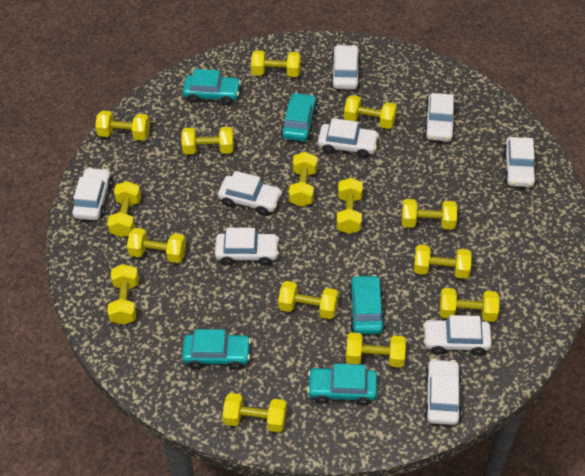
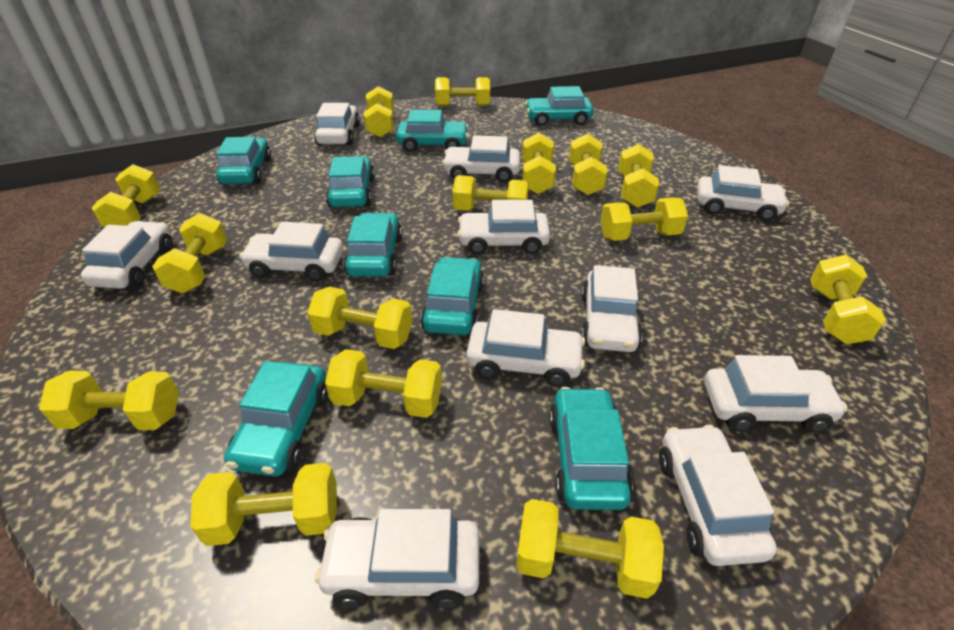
turquoise car: [182,69,241,105] [182,329,251,370] [281,93,318,141] [307,364,377,406] [348,275,385,334] = 5 -> [216,137,271,185] [224,361,328,476] [326,156,375,208] [344,213,402,277] [396,110,469,152] [420,257,484,335] [525,86,594,126] [549,387,633,510] = 8
white car: [72,167,113,220] [215,228,279,266] [218,171,282,216] [318,118,379,158] [330,45,361,89] [423,315,492,356] [424,93,456,141] [424,358,462,425] [503,137,537,187] = 9 -> [81,221,173,289] [239,222,343,281] [314,103,360,145] [315,509,479,608] [442,135,520,182] [458,200,550,254] [466,309,585,387] [581,265,642,352] [659,425,777,566] [697,165,789,221] [704,355,847,433] = 11

